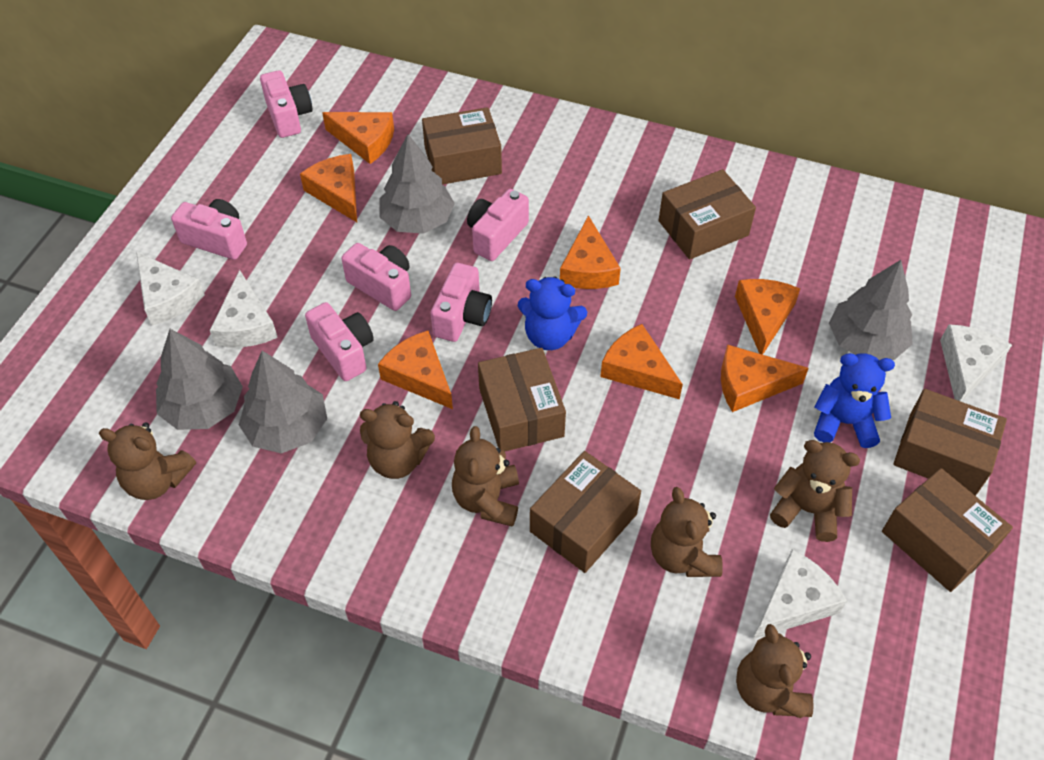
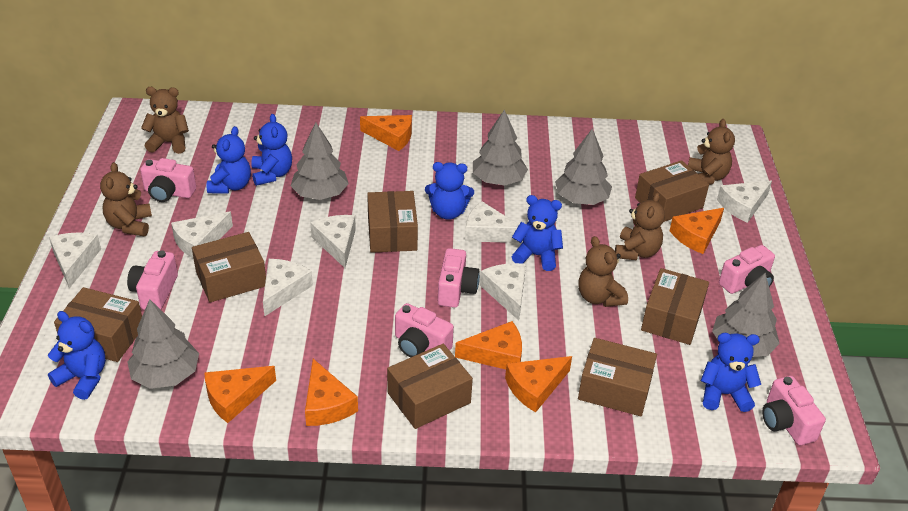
blue teddy bear: [518,276,587,350] [814,353,895,448] = 2 -> [48,311,106,400] [207,126,251,193] [251,114,292,186] [425,162,474,220] [512,195,563,271] [701,333,761,412] = 6
brown box: [422,107,502,185] [478,348,566,452] [530,451,641,573] [658,169,756,260] [882,468,1013,592] [893,389,1007,496] = 6 -> [54,287,142,362] [192,232,266,302] [367,191,418,253] [387,344,473,429] [578,338,657,416] [635,160,709,222] [641,268,709,345] = 7
brown teddy bear: [99,422,196,500] [360,401,435,479] [452,426,519,527] [651,487,723,577] [736,624,814,718] [770,440,860,542] = 6 -> [100,162,152,236] [141,87,189,154] [578,236,628,307] [615,192,665,260] [688,119,735,185] = 5
grey tree: [156,329,243,430] [239,351,327,453] [379,134,455,234] [829,260,913,360] = 4 -> [127,299,199,389] [291,123,349,200] [473,109,528,186] [555,128,612,205] [712,273,780,357] = 5
orange cheese: [300,154,357,222] [322,112,394,164] [378,331,453,409] [560,215,621,289] [600,324,683,399] [721,345,809,412] [735,279,800,355] = 7 -> [204,366,276,423] [305,359,358,426] [360,115,412,151] [455,321,522,369] [505,356,572,412] [670,208,724,254] = 6
white cheese: [136,252,205,325] [210,270,278,348] [753,549,847,639] [940,324,1012,402] = 4 -> [49,232,101,288] [171,212,233,259] [263,259,313,317] [310,215,356,268] [465,201,523,243] [480,263,526,320] [717,180,772,223] = 7

